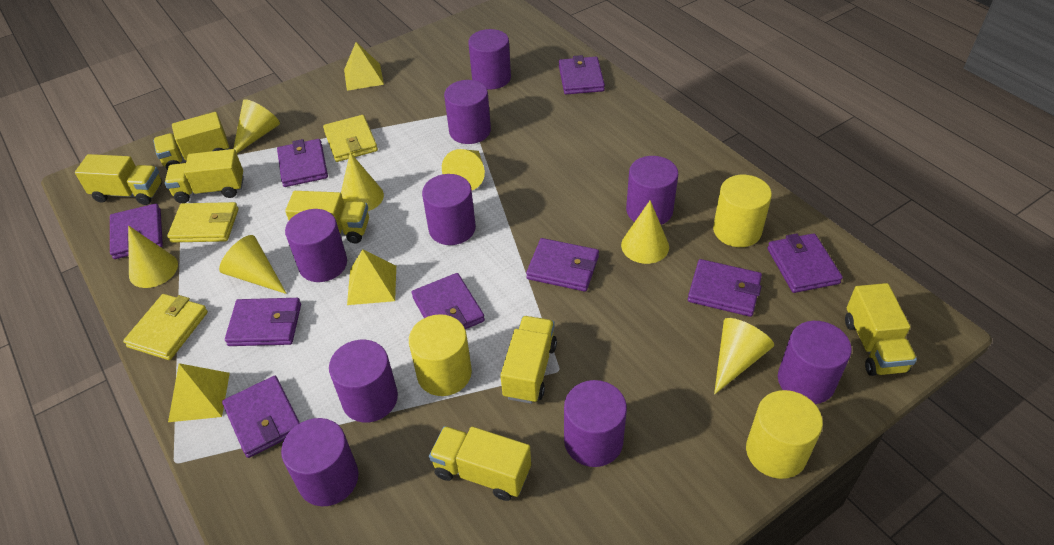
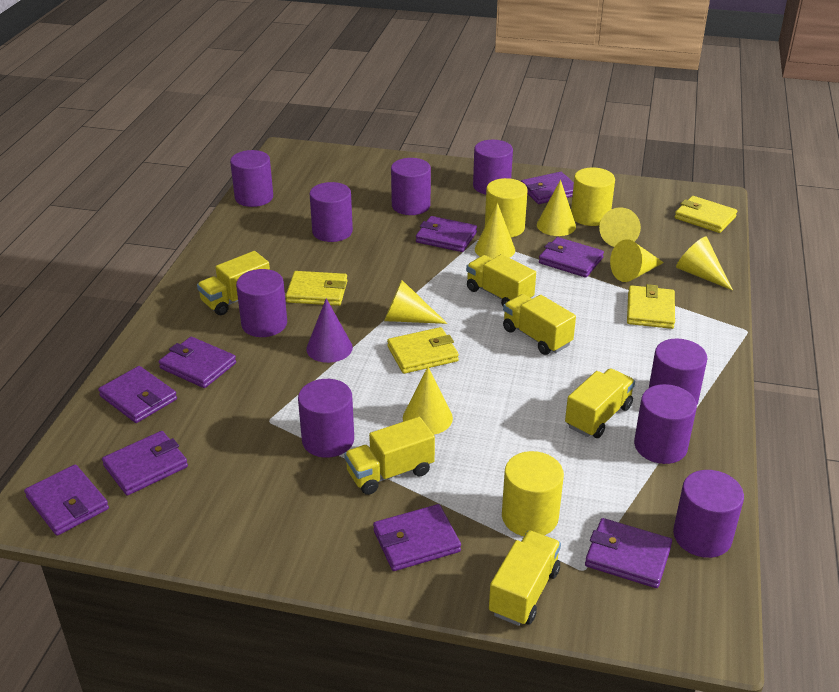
purple cone: none = 0 -> [306,298,353,363] = 1
yellow pyramid: [168,363,230,422] [344,42,384,91] [347,249,396,305] = 3 -> none = 0
yellow truck: [75,154,162,205] [153,112,229,170] [165,149,244,203] [285,191,369,244] [429,426,531,501] [500,316,557,404] [845,283,917,376] = 7 -> [197,251,270,315] [344,417,435,495] [466,254,536,306] [489,530,561,626] [503,294,576,355] [565,368,635,438] = 6
yellow wallet: [123,294,208,360] [167,202,238,243] [323,115,378,162] = 3 -> [286,271,348,306] [387,327,459,374] [627,284,675,329] [675,196,737,233] = 4

